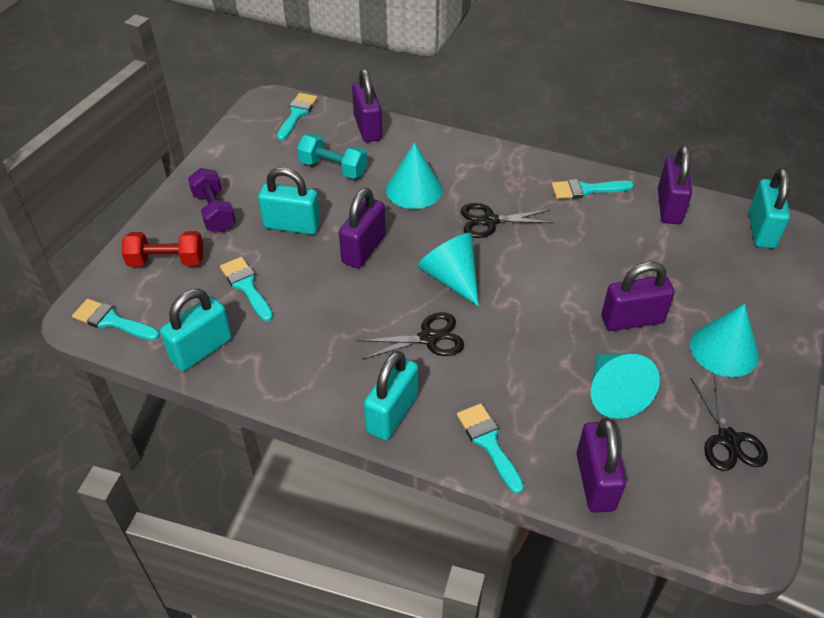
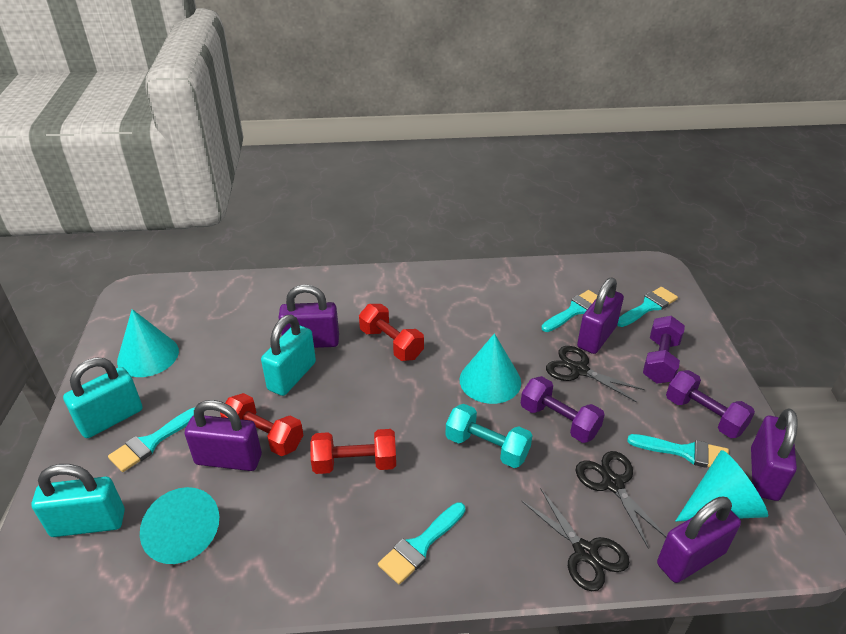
purple dumbbell: [188,168,236,232] = 1 -> [521,376,605,443] [643,316,685,384] [666,370,755,438] = 3
red dumbbell: [122,231,203,267] = 1 -> [220,393,303,456] [310,429,396,474] [359,304,424,361] = 3
turquoise padlock: [160,289,232,371] [258,167,320,235] [364,351,418,440] [749,168,790,249] = 4 -> [32,464,125,537] [63,358,143,438] [261,315,316,396] = 3

